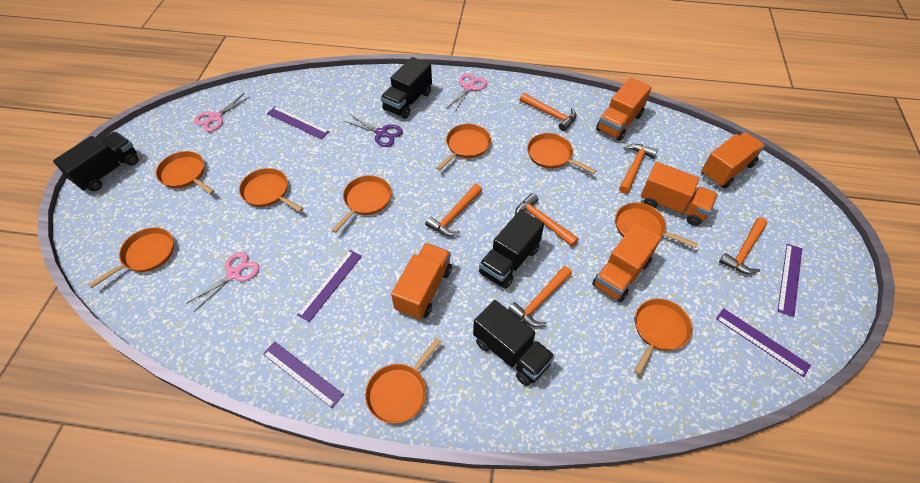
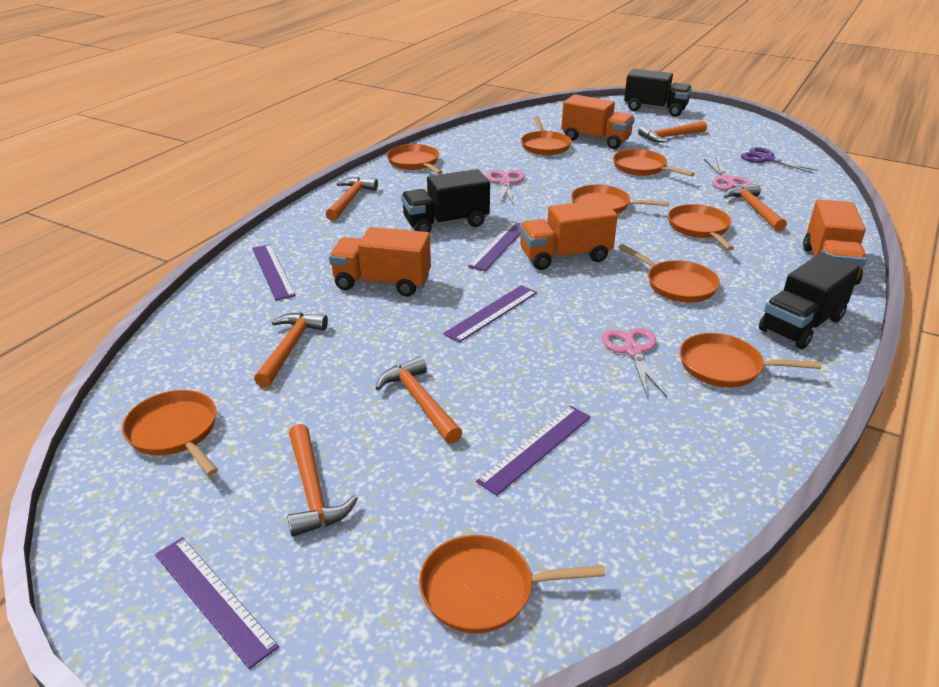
black truck: [53,132,139,191] [381,57,432,119] [473,300,555,386] [479,210,544,289] = 4 -> [401,169,490,233] [624,69,692,117] [759,253,860,349] = 3
orange truck: [391,243,452,320] [592,222,662,302] [596,78,652,141] [641,162,718,226] [701,132,765,188] = 5 -> [329,227,431,296] [519,200,618,270] [561,94,635,149] [803,199,867,285] = 4

